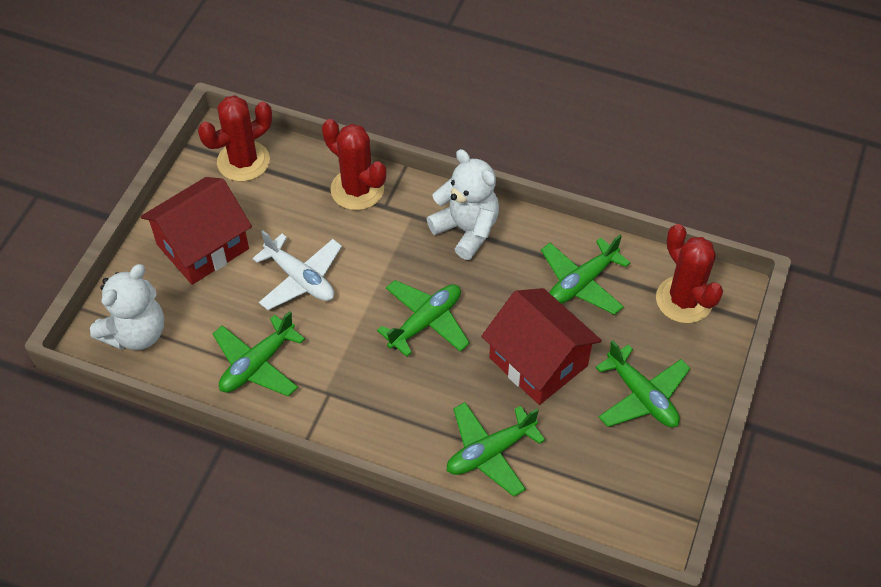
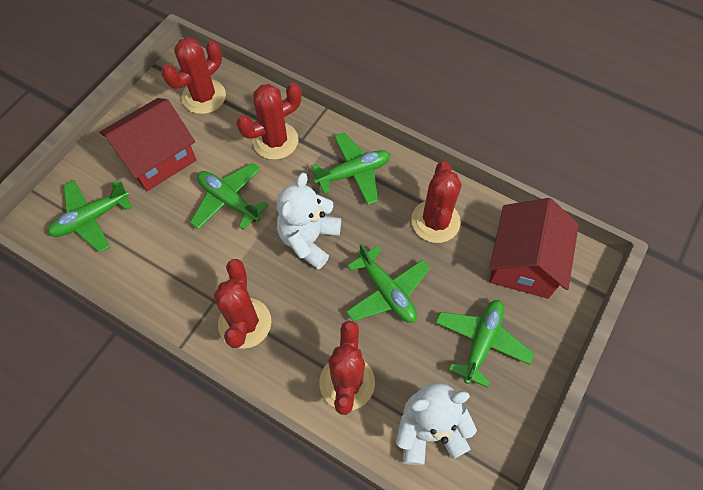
red cactus: [198,95,272,181] [322,119,386,210] [656,224,723,323] = 3 -> [162,37,226,114] [214,259,271,349] [236,82,302,160] [319,321,375,415] [411,161,462,243] = 5
white plane: [252,230,342,310] = 1 -> none = 0

